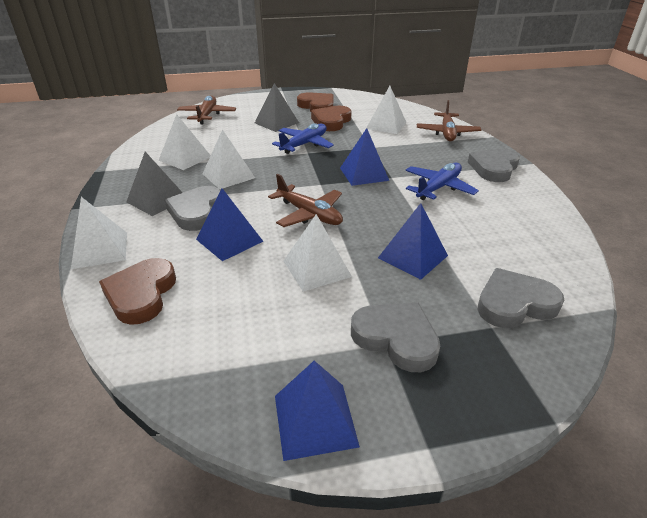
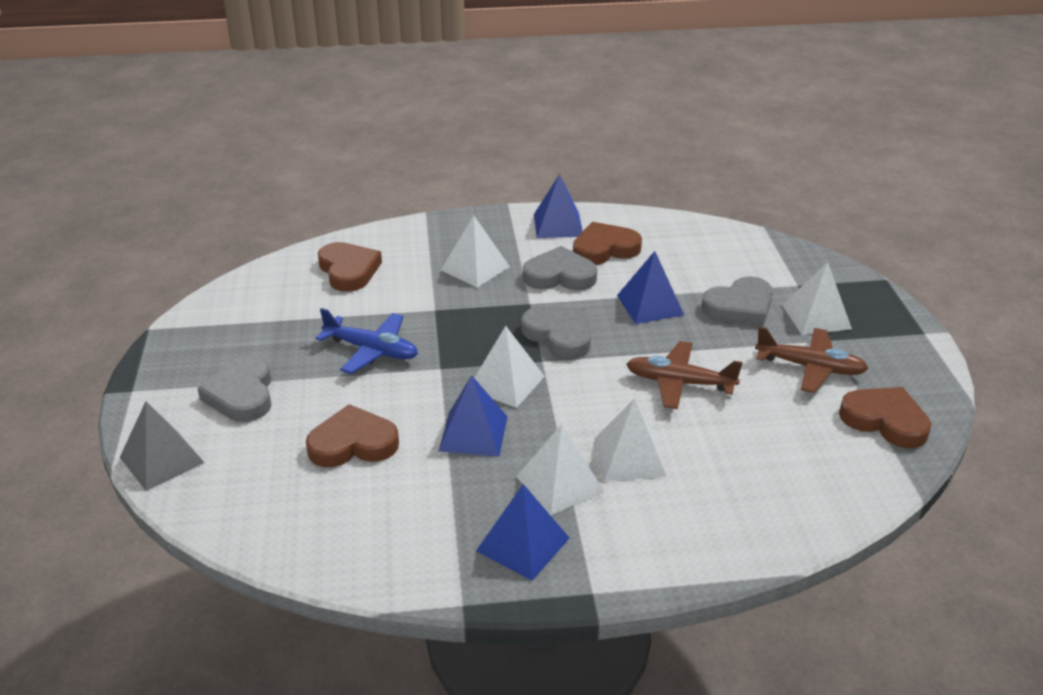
blue plane: [272,123,334,154] [405,162,479,200] = 2 -> [315,308,418,374] = 1
brown heart: [99,258,176,325] [297,92,333,112] [311,106,352,131] = 3 -> [306,404,399,467] [318,242,382,292] [573,222,642,265] [839,387,931,448] = 4
brown plane: [177,96,236,124] [268,174,343,227] [417,100,481,141] = 3 -> [626,341,743,409] [755,327,869,393] = 2
grey pyramid: [126,152,183,216] [255,83,299,132] = 2 -> [120,401,205,491] = 1

